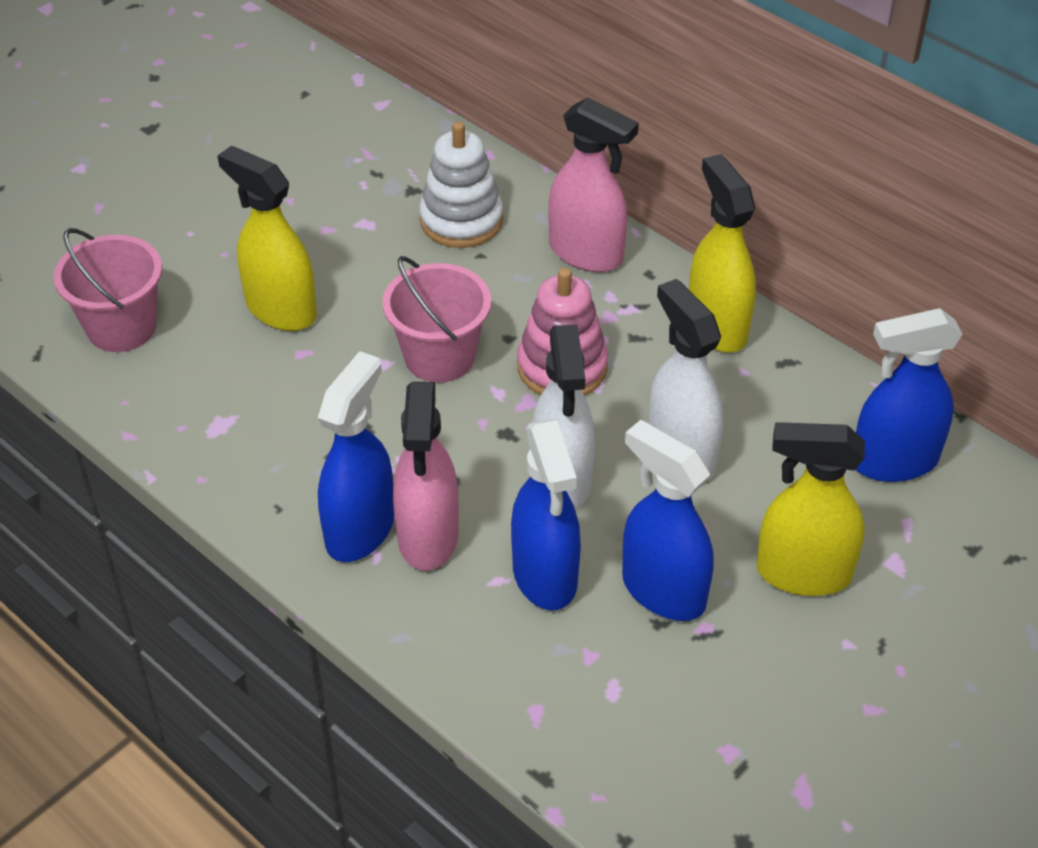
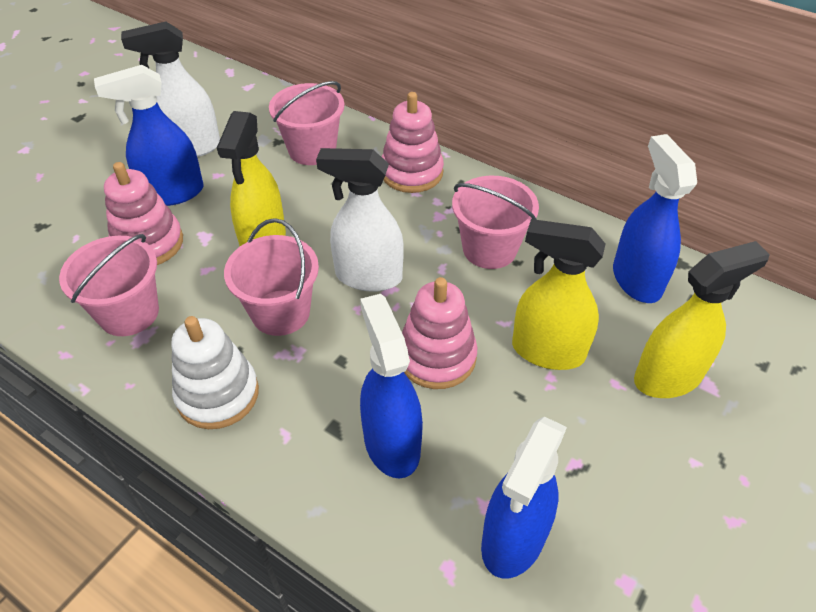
pink bucket: [53,228,162,352] [383,256,491,383] = 2 -> [59,234,159,336] [224,218,319,336] [269,81,345,165] [452,176,539,269] = 4
pink spray bottle: [393,382,459,571] [548,97,639,272] = 2 -> none = 0
pink stacking toy: [517,268,608,396] = 1 -> [104,162,183,265] [382,92,444,193] [402,277,477,389] = 3

